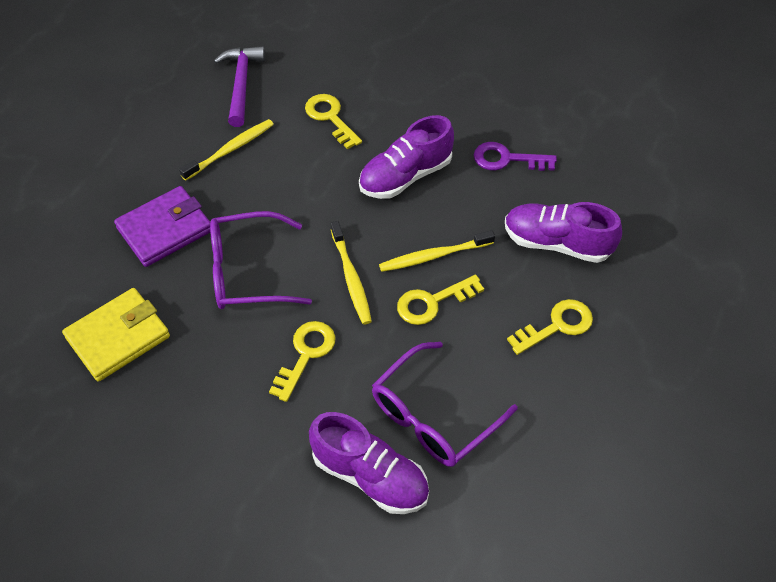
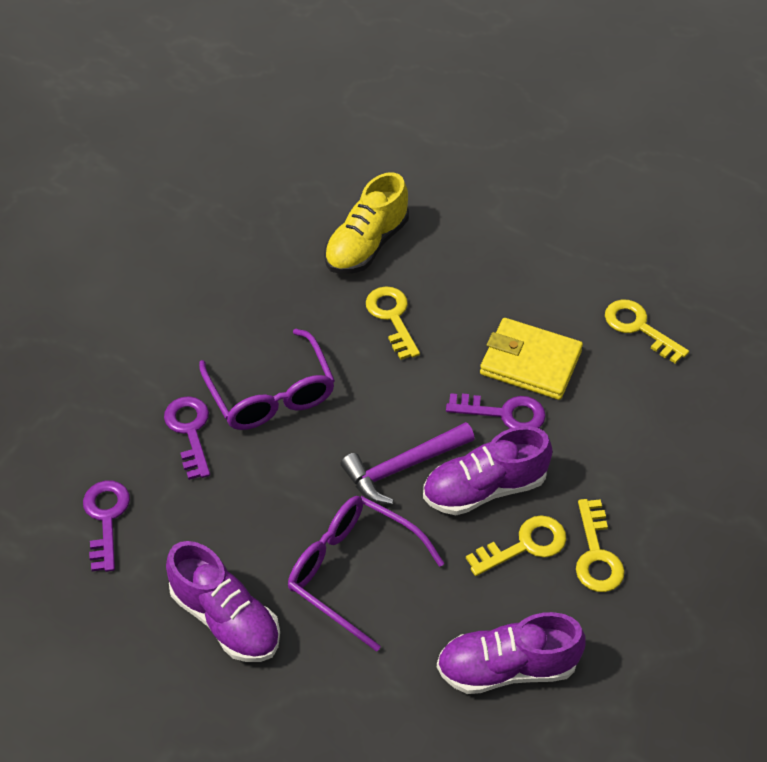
purple key: [474,142,557,171] = 1 -> [83,481,130,572] [164,396,210,480] [446,393,546,429] = 3
purple wallet: [114,186,210,267] = 1 -> none = 0
yellow shoe: none = 0 -> [324,172,409,274] = 1
yellow toothbrush: [179,119,274,181] [331,221,372,325] [379,230,495,272] = 3 -> none = 0

